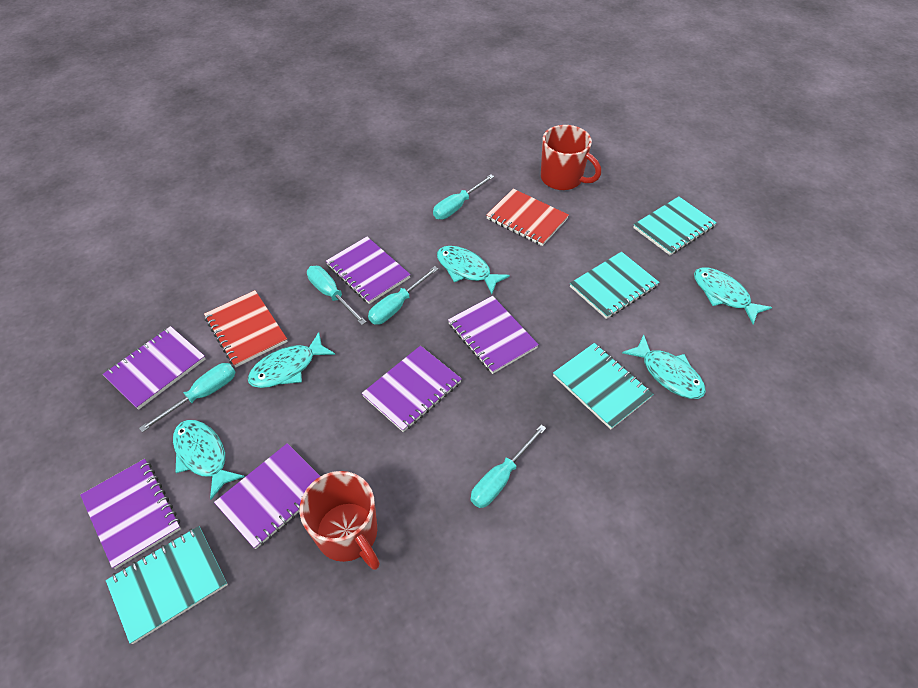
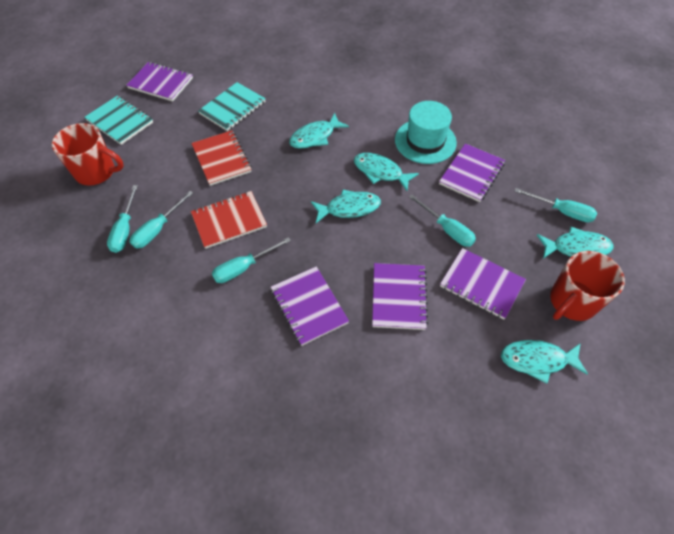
purple notebook: [80,459,181,569] [103,326,205,410] [214,443,321,549] [326,237,411,304] [362,346,462,432] [448,296,539,374] = 6 -> [126,62,193,101] [271,266,349,346] [372,263,428,330] [439,143,505,202] [440,248,526,319] = 5
turquoise hat: none = 0 -> [395,101,457,164] = 1
turquoise notebook: [106,526,228,644] [553,343,653,430] [570,252,660,319] [633,196,717,255] = 4 -> [84,96,153,145] [198,82,266,131] = 2

